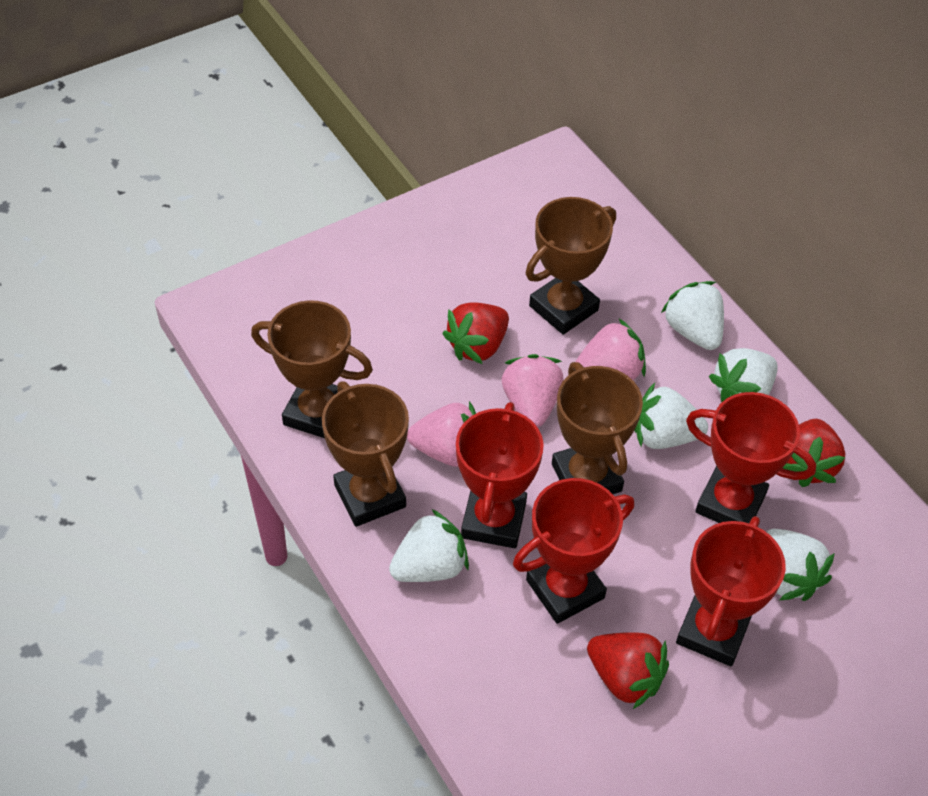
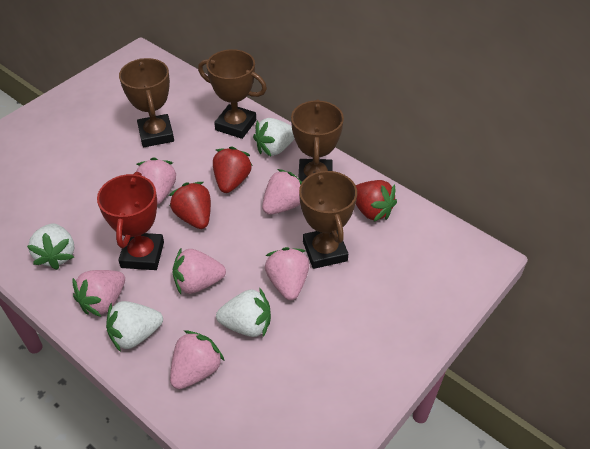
pink strawberry: [407,401,476,467] [502,354,564,427] [576,319,646,380] = 3 -> [73,270,125,317] [136,157,176,205] [170,330,224,389] [173,247,226,294] [262,169,302,215] [265,247,309,300] = 6
red trophy: [456,402,544,548] [513,478,634,624] [676,516,786,666] [686,392,816,523] = 4 -> [97,172,164,270] = 1
white strawberry: [389,509,469,582] [634,383,708,449] [661,281,724,350] [709,348,778,402] [766,529,835,601] = 5 -> [27,223,74,270] [106,301,163,352] [216,287,271,337] [253,118,295,156] = 4

